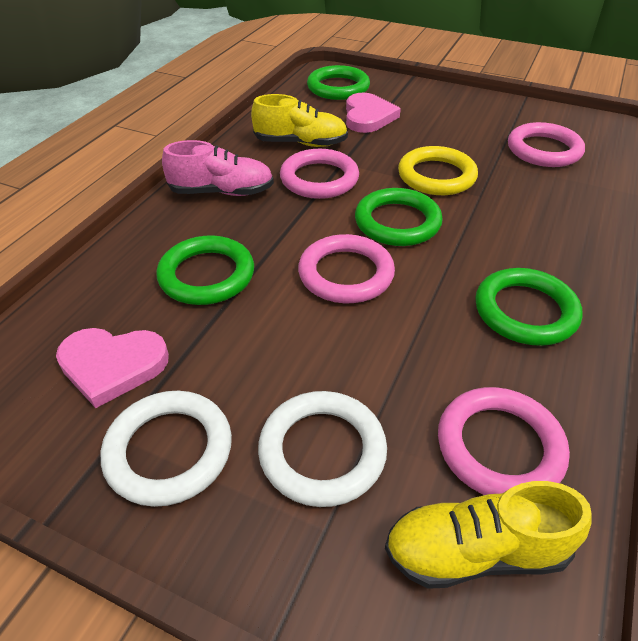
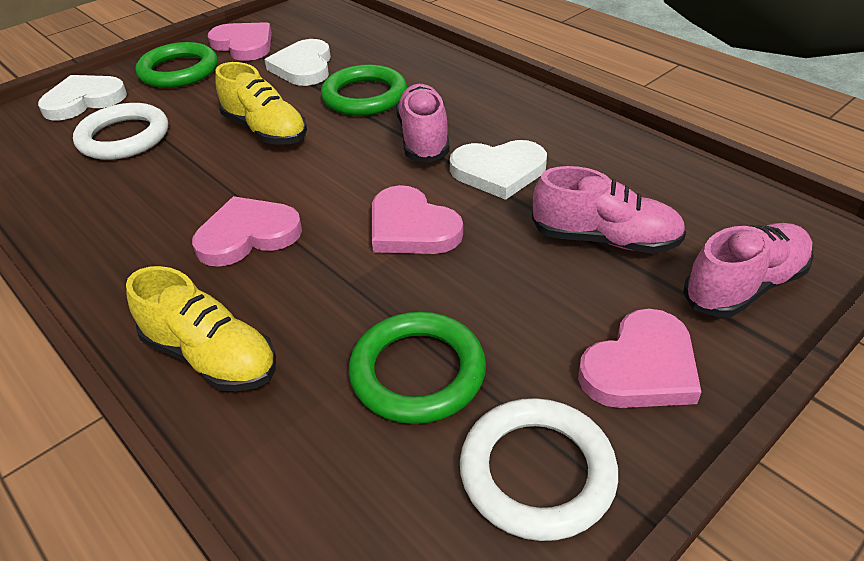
green ring: [156,235,254,305] [307,65,370,100] [355,188,443,246] [475,268,583,346] = 4 -> [135,42,218,88] [321,65,407,116] [349,312,486,424] = 3
pink heart: [56,328,169,408] [346,93,401,133] = 2 -> [192,196,302,267] [208,22,272,61] [372,185,463,254] [578,309,701,408] = 4
pink ring: [280,149,359,199] [298,234,395,303] [438,387,570,495] [508,122,585,167] = 4 -> none = 0
pink shoe: [162,140,274,196] = 1 -> [396,84,450,163] [532,166,686,254] [683,223,814,317] = 3
white heart: none = 0 -> [38,75,127,120] [265,39,331,86] [450,140,547,200] = 3
yellow ring: [398,146,478,195] = 1 -> none = 0

